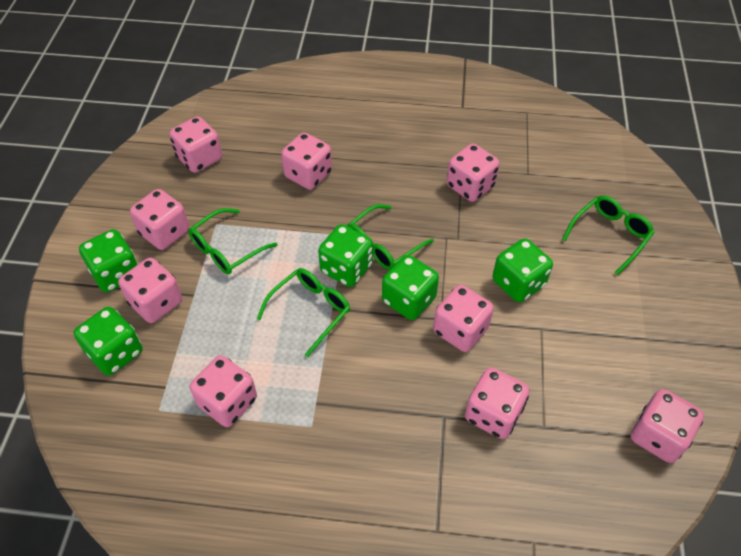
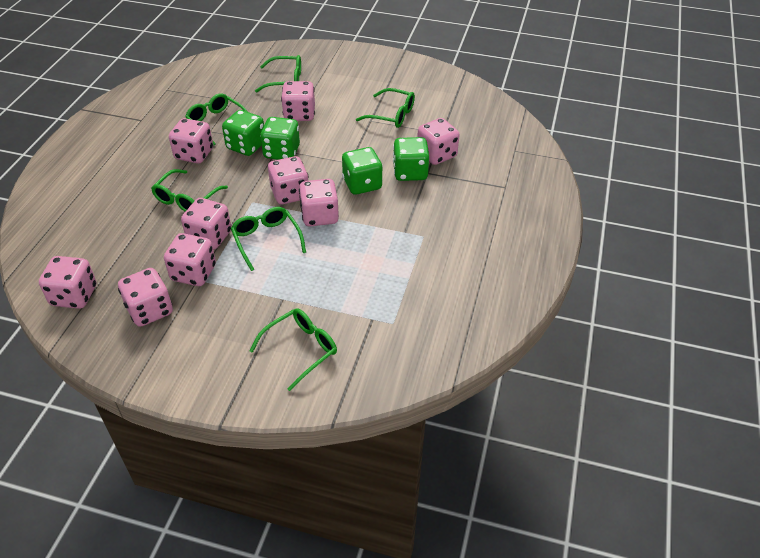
green dice: [74,307,142,376] [79,229,138,293] [318,224,373,287] [382,255,439,320] [492,238,553,303] = 5 -> [222,110,264,156] [260,117,300,160] [342,147,383,195] [393,137,429,181] = 4
green glasses: [188,208,278,274] [257,268,350,357] [347,204,434,270] [562,196,655,275] = 4 -> [151,169,228,212] [185,93,248,145] [231,207,306,271] [249,308,337,391] [255,55,301,93] [356,88,415,128] = 6

